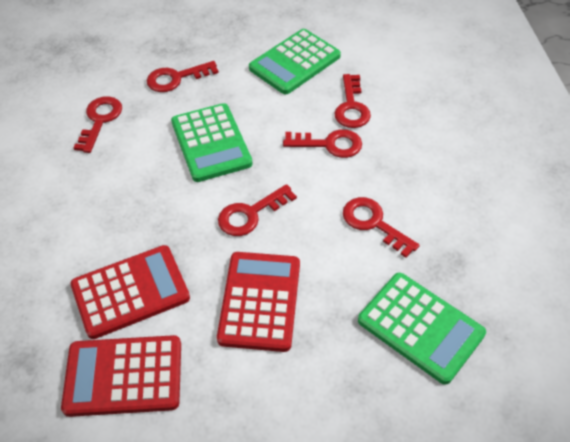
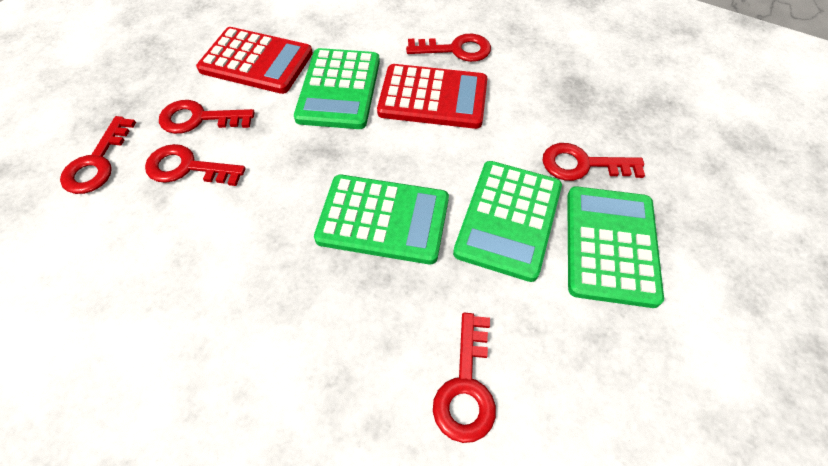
green calculator: [171,103,253,182] [249,29,341,94] [358,273,486,385] = 3 -> [294,48,380,129] [314,175,449,264] [453,161,562,282] [567,186,664,308] = 4
red calculator: [61,335,181,417] [71,245,190,339] [217,252,300,352] = 3 -> [196,27,313,94] [377,64,487,129] = 2

